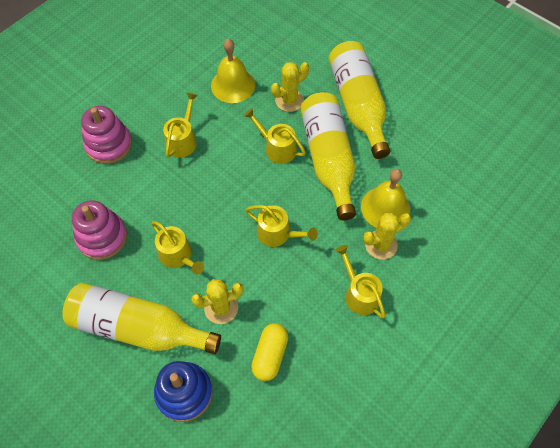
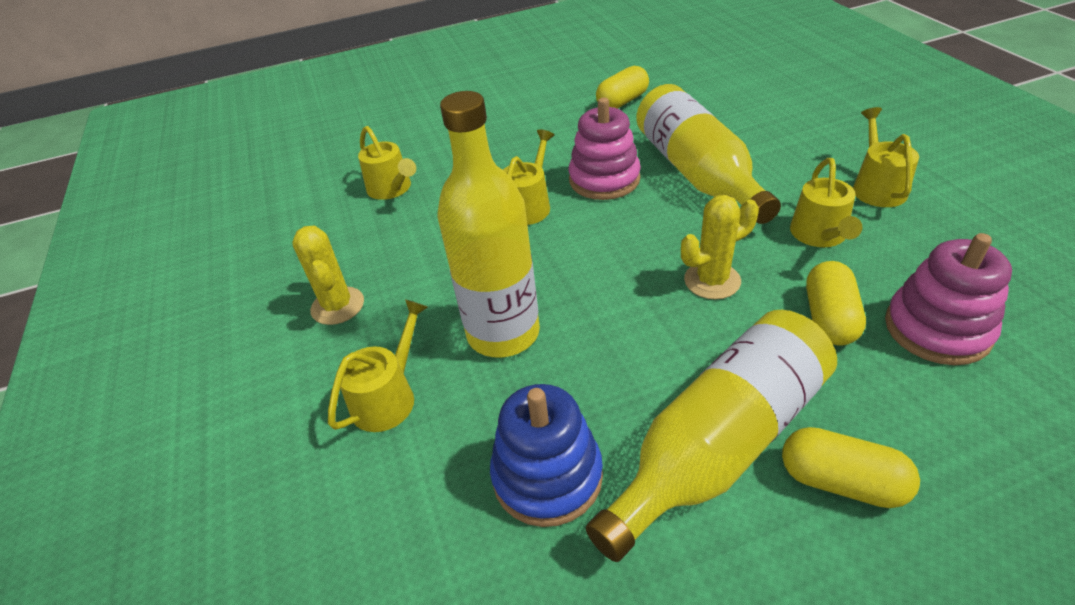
yellow bell: [211,39,255,103] [361,169,410,228] = 2 -> none = 0
yellow cactus: [191,279,243,324] [271,62,309,112] [363,213,411,259] = 3 -> [292,226,364,325] [681,195,759,299] = 2
yellow capsule: [251,323,288,381] = 1 -> [596,66,649,109] [782,427,920,508] [806,261,866,346] = 3

